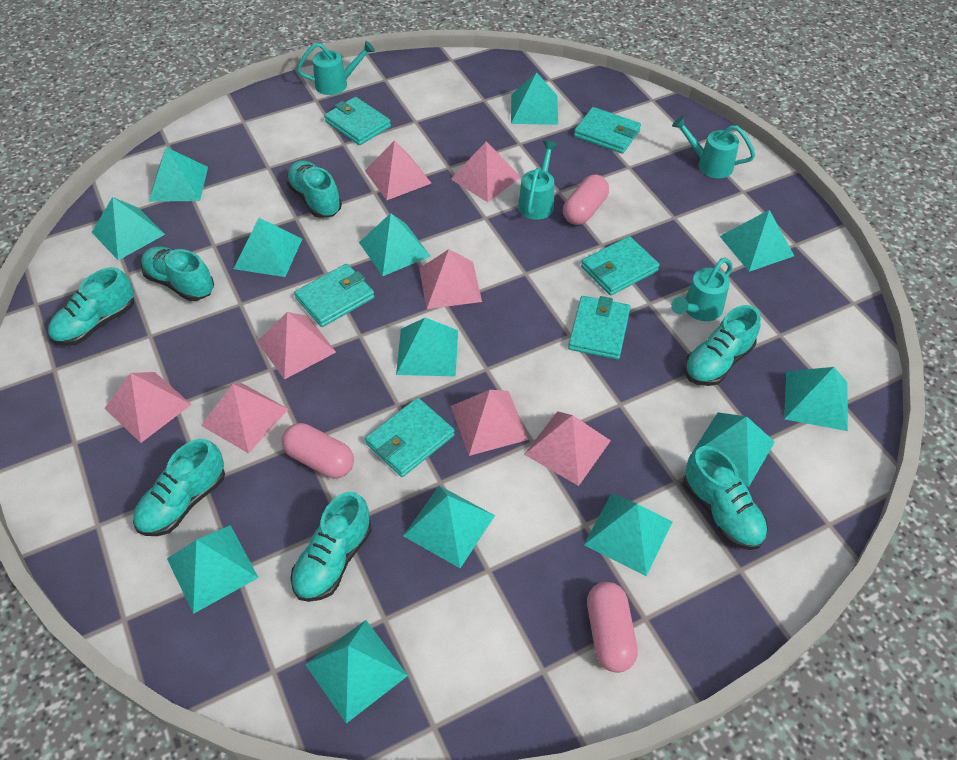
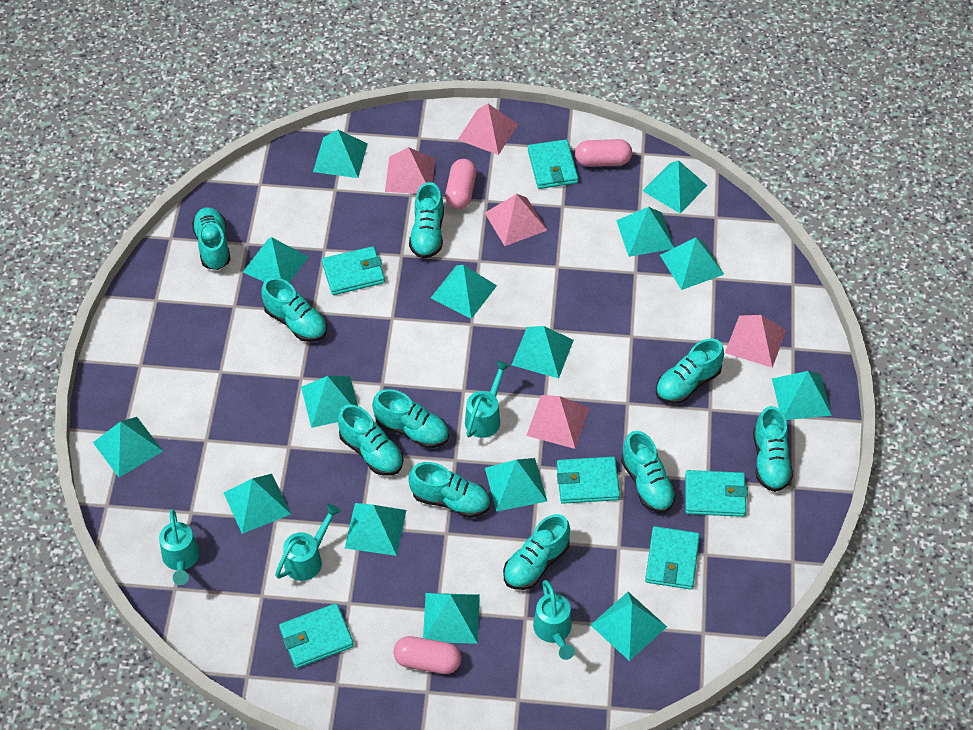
pink pyramid: [104,372,192,443] [201,383,288,453] [257,312,336,380] [365,140,431,200] [419,249,482,309] [451,141,521,202] [451,390,529,456] [524,411,611,486] = 8 -> [385,147,435,194] [458,104,518,155] [485,194,547,246] [526,395,589,449] [725,315,786,368] = 5
turquoise pyramid: [92,197,165,260] [149,147,208,202] [167,525,259,614] [234,218,302,277] [305,620,408,723] [359,213,431,276] [396,318,458,376] [403,486,495,568] [511,72,558,125] [584,493,672,576] [691,412,775,487] [720,210,794,272] [784,367,848,431] = 13 -> [93,417,163,477] [223,474,291,534] [243,237,308,283] [301,376,358,428] [313,130,368,178] [345,503,406,556] [423,593,480,644] [431,265,497,319] [485,458,547,512] [512,326,574,379] [591,592,667,661] [616,207,674,257] [643,160,707,214] [660,238,724,290] [772,371,832,420] = 15
turquoise shoe: [48,267,134,346] [133,439,225,536] [141,246,214,301] [286,160,342,218] [291,492,372,602] [684,305,761,386] [684,446,768,550] = 7 -> [192,207,231,270] [261,277,327,342] [338,405,404,476] [372,389,449,448] [408,462,490,518] [409,182,444,259] [503,514,570,590] [621,431,676,513] [656,338,724,404] [753,406,793,492] = 10

